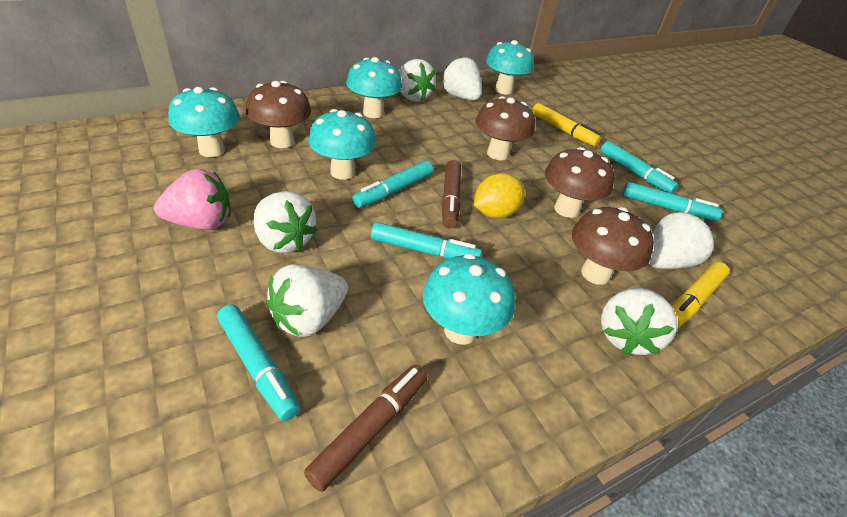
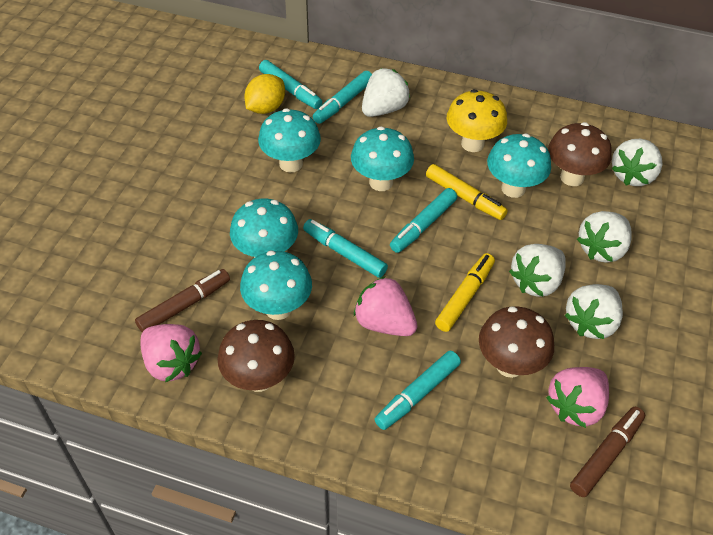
brown mushroom: [246,81,311,148] [475,96,535,160] [545,147,614,218] [572,207,654,285] = 4 -> [218,320,295,392] [479,306,554,378] [548,122,612,186] = 3
pink strawberry: [154,168,231,230] = 1 -> [141,324,202,382] [354,276,417,336] [546,367,609,428] = 3
white strawberry: [253,191,317,253] [266,264,348,337] [399,59,436,102] [441,56,482,100] [601,288,677,355] [649,212,717,269] = 6 -> [362,68,410,117] [509,244,566,297] [565,284,623,339] [577,211,632,263] [611,139,662,186] = 5
yellow mushroom: none = 0 -> [447,89,507,152] = 1

